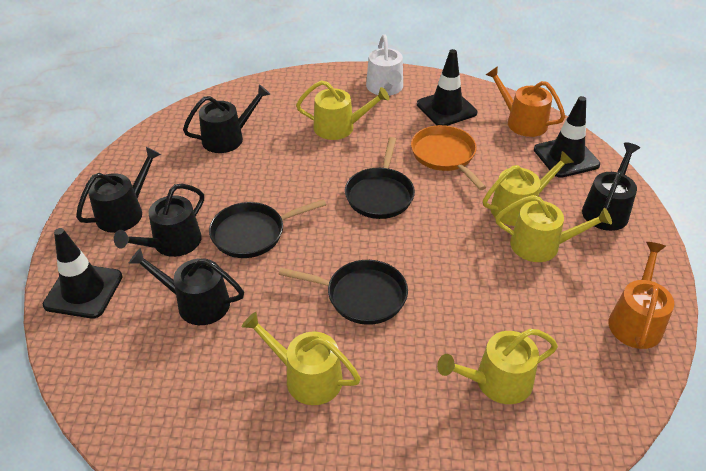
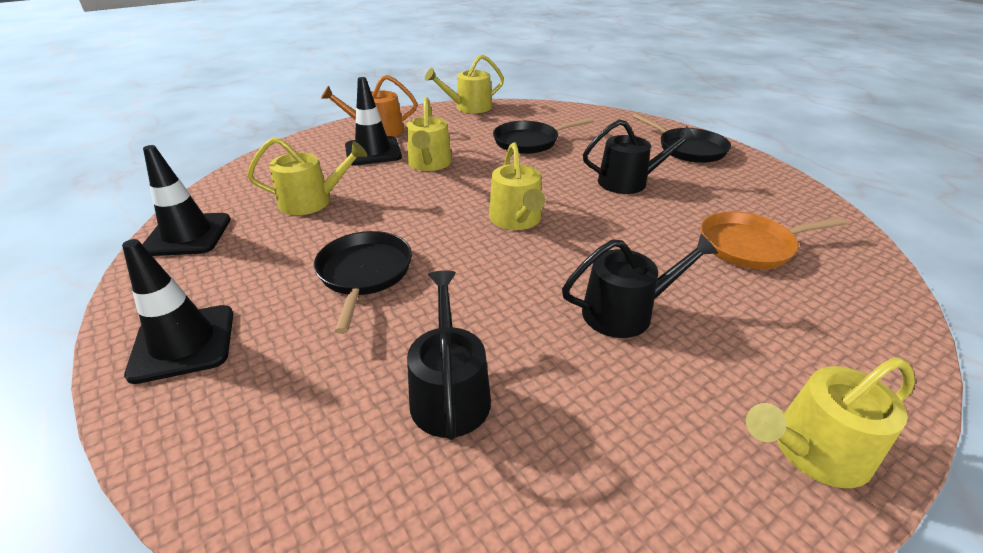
black watering can: [76,147,161,233] [114,184,204,257] [128,248,244,325] [183,85,270,153] [582,142,640,231] = 5 -> [407,271,491,440] [562,234,718,338] [583,119,697,194] = 3
orange watering can: [486,66,565,137] [609,242,674,349] = 2 -> [321,75,417,137] = 1
white watering can: [366,35,403,96] = 1 -> none = 0

